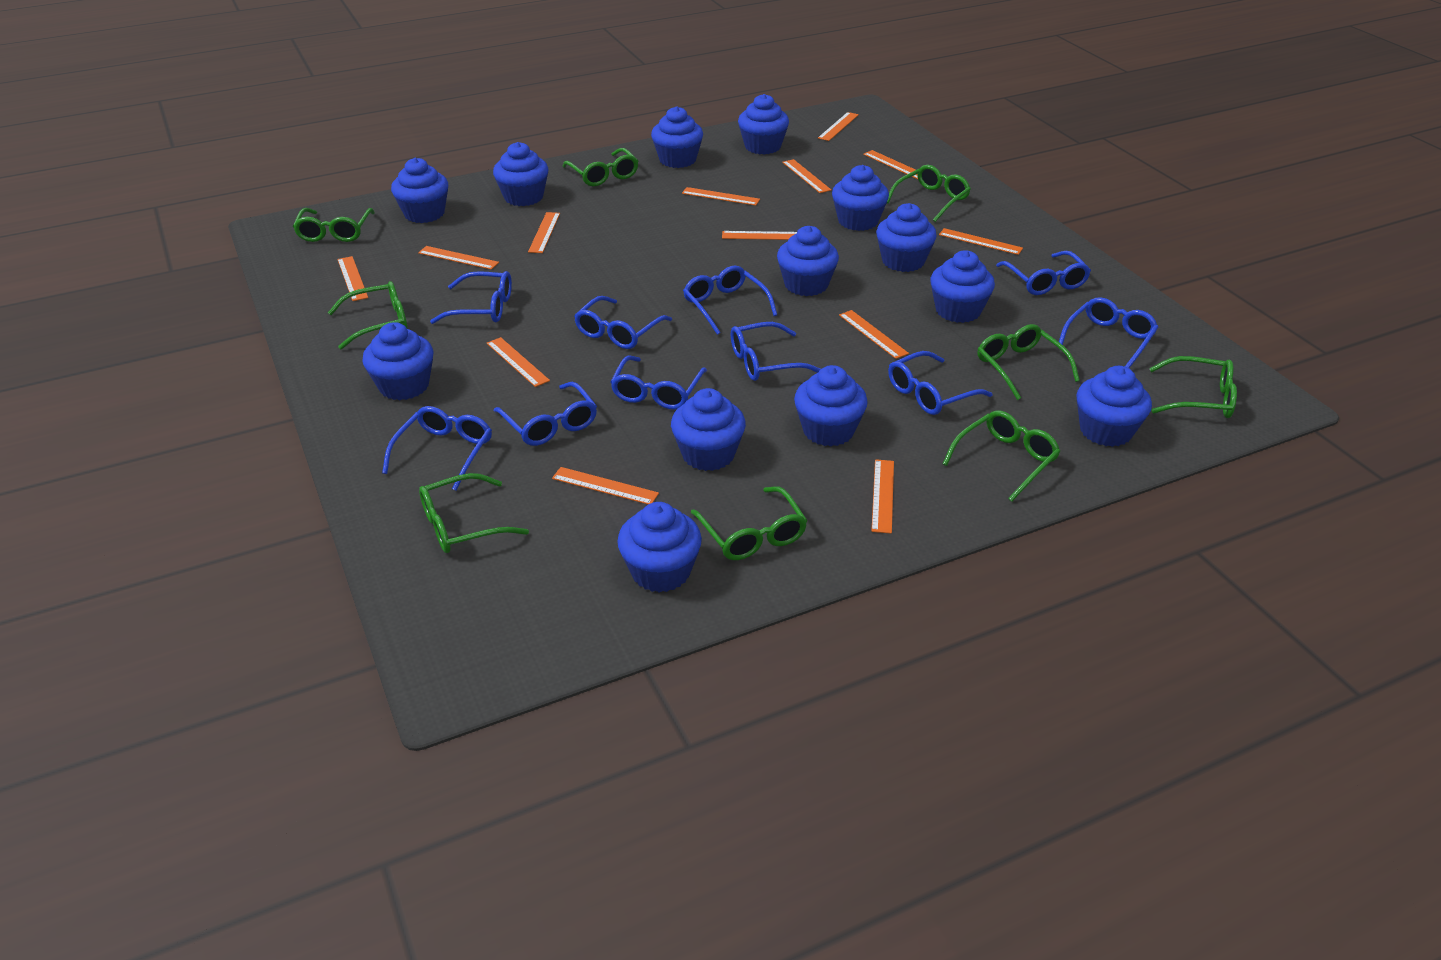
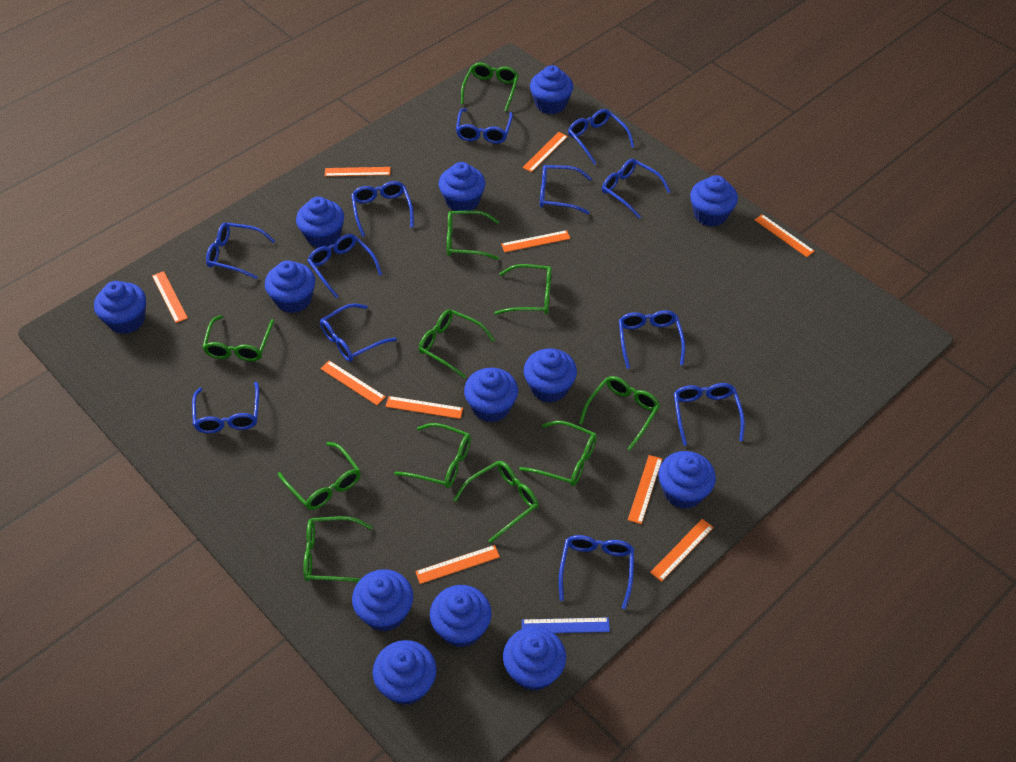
blue glasses: [382,406,492,491] [430,271,512,324] [494,382,597,446] [574,296,672,349] [611,355,707,410] [683,266,777,335] [731,322,821,381] [888,351,993,415] [996,251,1091,295] [1059,297,1158,368] = 10 -> [192,382,259,433] [206,222,275,279] [307,234,383,299] [320,303,397,362] [351,181,414,237] [456,108,513,144] [540,165,592,214] [559,535,634,609] [568,109,635,165] [602,159,671,218] [619,310,685,369] [674,383,745,446] = 12
blue ruler: none = 0 -> [522,617,610,633] = 1
green glasses: [293,208,375,242] [328,281,407,350] [419,473,529,553] [562,148,638,186] [691,486,807,560] [887,165,971,222] [943,410,1060,502] [977,324,1080,400] [1149,356,1237,418] = 9 -> [202,315,274,361] [278,442,361,510] [303,516,372,582] [394,423,471,488] [419,309,495,379] [447,210,499,260] [453,461,538,543] [461,63,519,112] [494,264,552,315] [519,421,597,487] [579,376,660,451] = 11
orange ruler: [337,256,368,301] [418,246,499,270] [487,337,550,387] [528,212,560,253] [552,467,659,504] [682,187,760,206] [722,231,797,240] [782,159,831,193] [818,112,859,141] [839,310,909,359] [863,150,918,179] [871,459,894,534] [939,228,1023,255] = 13 -> [152,271,188,323] [320,361,386,405] [325,167,391,176] [385,396,463,419] [415,545,500,584] [501,230,570,252] [522,132,568,172] [628,455,662,524] [650,519,714,582] [755,214,815,257] = 10

